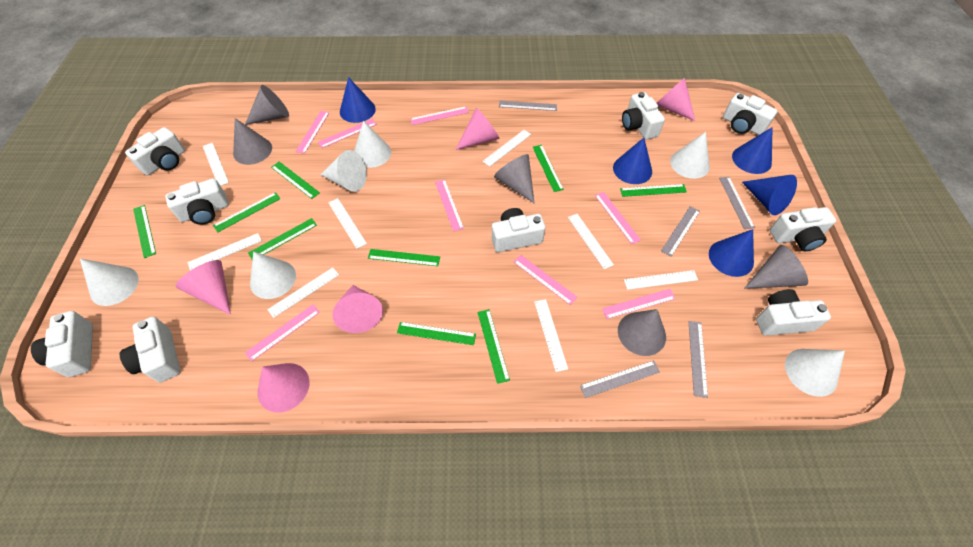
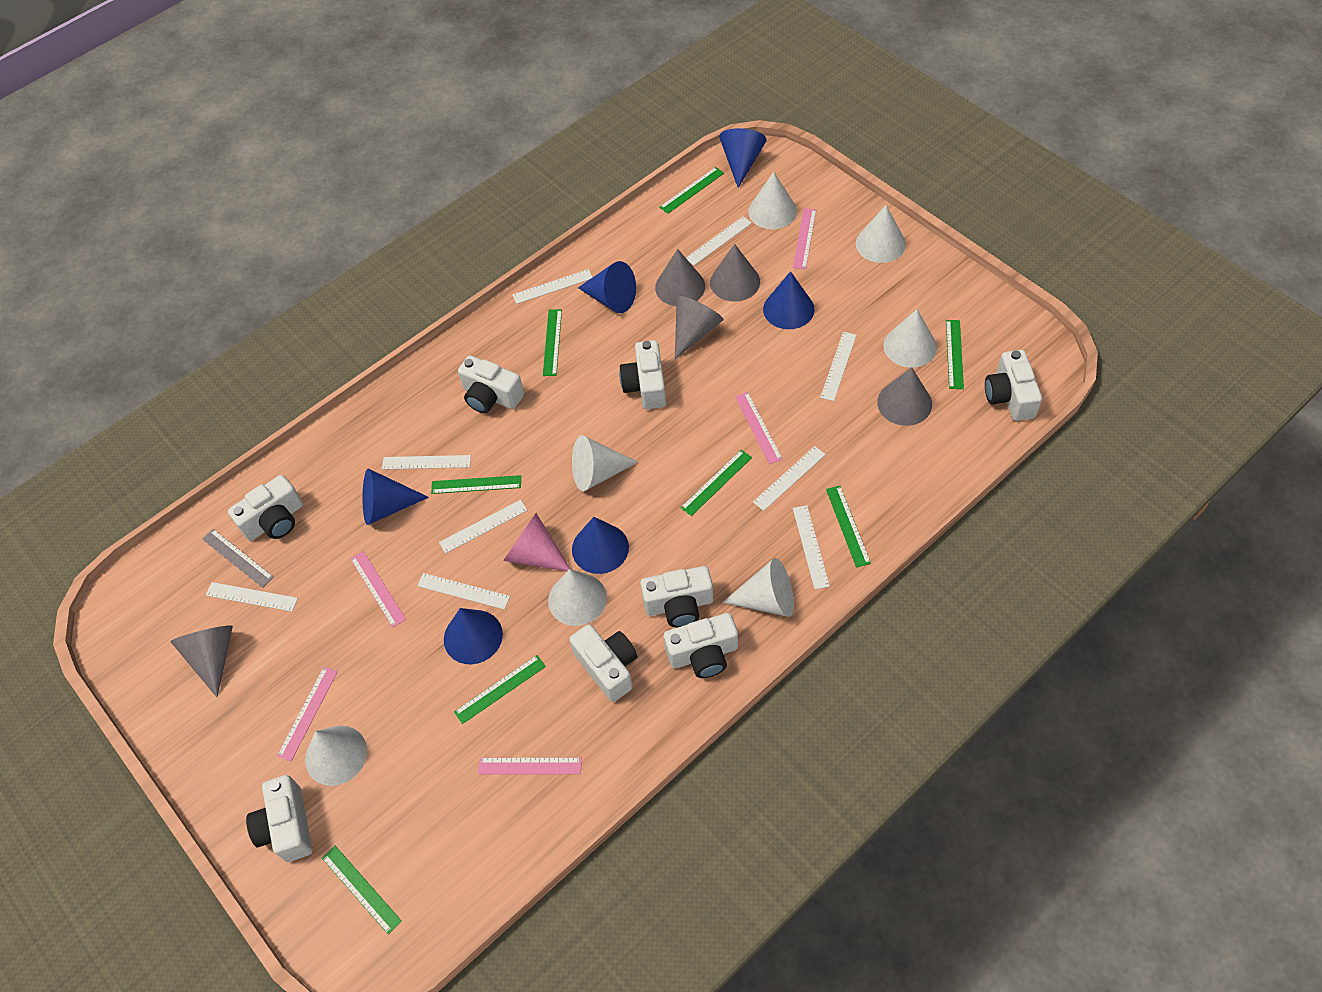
blue cone: [340,77,376,123] [613,138,652,184] [709,229,754,277] [732,127,773,174] [742,175,797,215] = 5 -> [362,469,429,525] [444,608,503,664] [572,517,629,574] [578,261,636,313] [719,128,767,188] [763,271,815,329] = 6
green ruler: [133,205,156,258] [213,192,281,232] [248,218,317,260] [271,162,320,199] [368,249,440,266] [397,322,476,345] [478,309,510,384] [533,145,564,192] [620,184,687,197] = 9 -> [322,846,402,934] [431,475,521,494] [454,655,546,724] [543,309,562,376] [659,167,724,214] [680,450,752,516] [826,486,871,568] [946,320,964,389] = 8
grey ruler: [499,100,557,111] [580,360,660,398] [661,206,700,257] [688,321,708,398] [719,177,755,229] = 5 -> [202,529,274,588] = 1
pink cone: [176,260,231,315] [258,363,310,413] [332,285,383,333] [456,108,500,150] [657,78,695,121] = 5 -> [503,513,570,571] = 1
pink ruler: [245,304,320,362] [295,111,329,154] [318,119,377,148] [410,106,469,125] [435,179,464,232] [514,255,578,305] [595,192,641,244] [602,289,676,319] = 8 -> [277,667,338,761] [350,551,406,628] [478,758,582,774] [735,392,783,464] [793,208,816,269] = 5
white camera: [31,311,93,377] [120,317,181,383] [125,127,185,175] [165,178,229,225] [492,208,546,252] [622,92,665,139] [723,93,777,135] [756,289,831,336] [770,207,836,251] = 9 -> [228,475,303,541] [246,775,312,862] [458,355,524,414] [569,624,637,702] [619,340,666,409] [640,566,713,628] [664,613,738,678] [985,350,1042,421] = 8
white cone: [80,259,139,306] [250,252,296,299] [321,150,367,192] [354,121,391,168] [670,132,710,179] [785,349,845,397] = 6 -> [305,726,367,786] [548,569,607,626] [572,435,638,491] [722,558,794,617] [748,172,797,229] [856,205,906,263] [883,309,937,368] = 7
white ruler: [187,233,262,271] [203,143,229,186] [267,268,339,318] [328,198,367,249] [482,130,531,167] [534,299,568,372] [568,214,614,269] [624,270,698,290] = 8 -> [206,582,298,612] [382,455,471,470] [417,573,510,610] [439,500,527,554] [512,269,593,304] [686,216,752,265] [753,446,826,511] [793,505,830,589] [820,332,856,401] = 9

